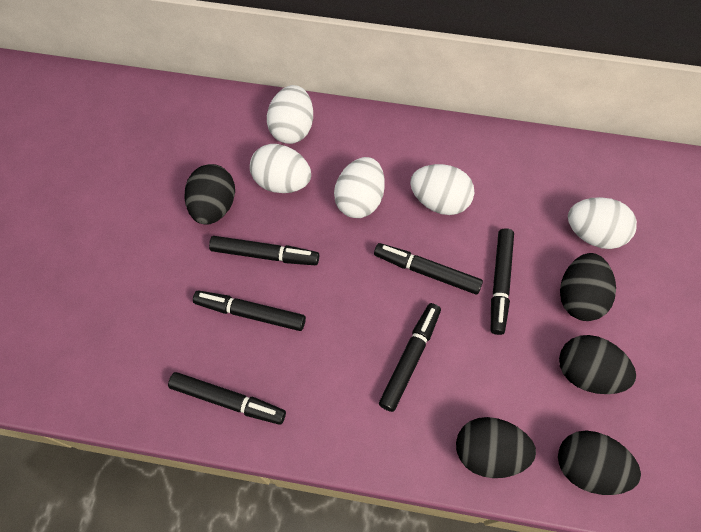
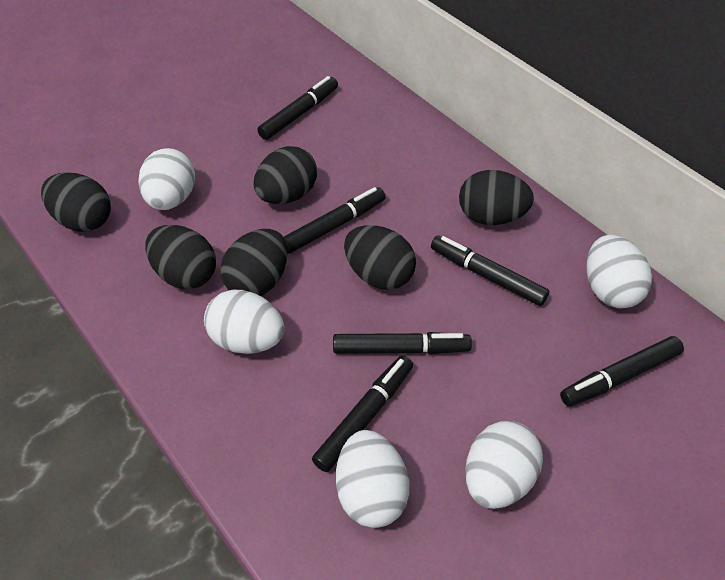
black egg: [184,164,235,225] [456,417,536,478] [558,431,641,495] [559,335,636,394] [560,253,616,321] = 5 -> [41,173,111,232] [145,225,216,289] [220,229,288,296] [254,146,317,204] [344,225,416,290] [459,170,534,225] = 6

